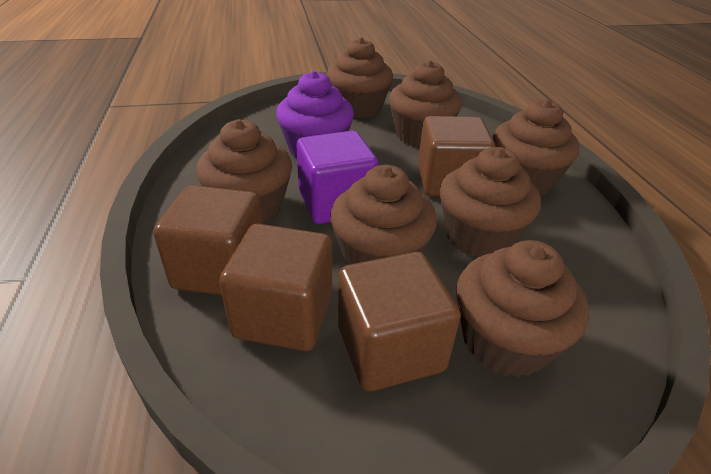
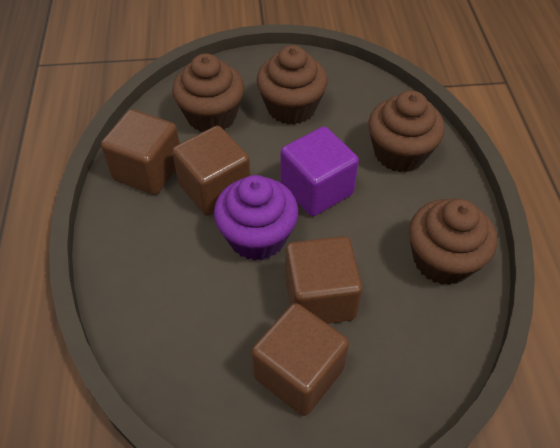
brown cupcake: [196,119,292,223] [327,37,393,118] [330,165,437,265] [389,60,462,147] [440,147,541,257] [457,240,589,377] [493,99,580,195] = 7 -> [172,54,244,132] [257,45,328,125] [368,91,445,172] [409,199,497,285] = 4

